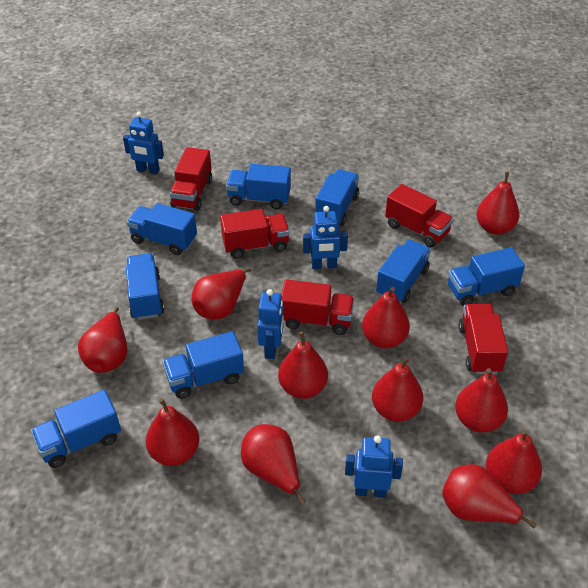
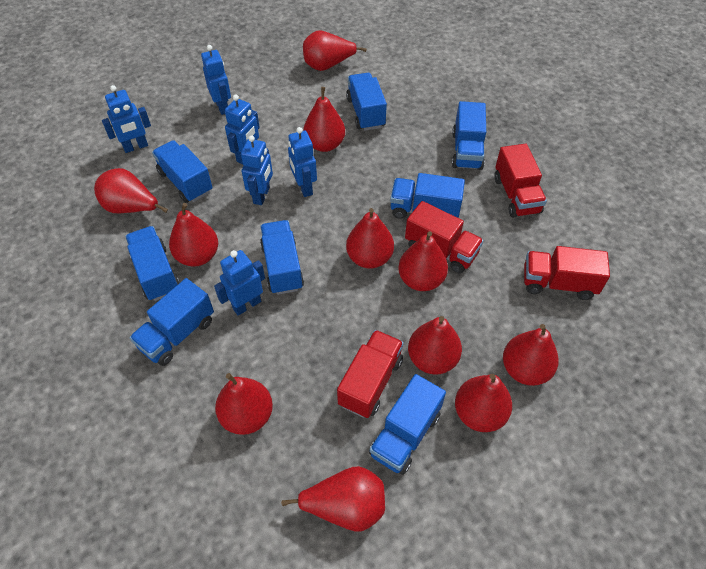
blue robot: [123,112,164,174] [257,289,284,359] [303,206,348,269] [345,435,403,498] = 4 -> [102,85,151,153] [201,45,231,115] [214,250,265,316] [225,95,260,164] [241,135,273,205] [288,127,317,197] = 6
red truck: [170,147,212,211] [220,209,290,258] [281,279,354,335] [385,184,454,247] [458,304,508,374] = 5 -> [337,330,404,418] [405,201,484,273] [494,144,547,218] [524,246,610,300] = 4

